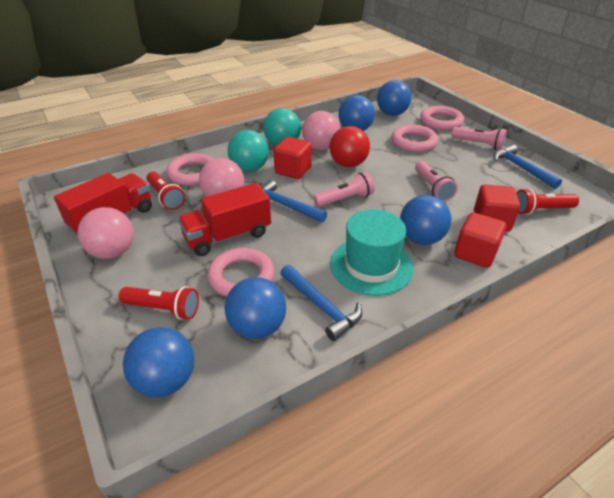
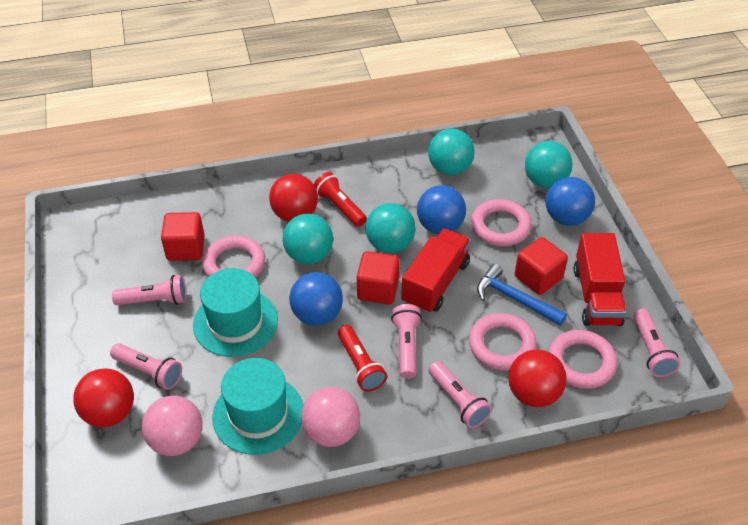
blue ball: [123,327,194,398] [225,277,286,339] [338,95,375,131] [377,80,412,116] [400,195,451,245] = 5 -> [289,272,343,326] [417,185,466,234] [546,177,595,226] = 3
blue hammer: [262,180,327,223] [280,265,362,341] [493,145,562,189] = 3 -> [477,264,567,326] = 1
pink ball: [78,207,134,259] [199,158,244,197] [302,111,340,150] = 3 -> [142,396,203,456] [301,387,360,447] = 2
pink flashlight: [313,172,374,207] [415,161,458,202] [452,127,507,150] = 3 -> [110,343,182,390] [112,275,187,305] [391,304,422,378] [428,361,492,428] [633,309,680,377] = 5
red ball: [329,126,370,167] = 1 -> [73,368,134,427] [269,174,318,222] [508,349,567,407] = 3
red flashlight: [119,286,199,320] [146,172,185,210] [516,188,579,215] = 3 -> [314,172,367,227] [338,325,387,392] = 2
turquoise ball: [228,130,269,172] [263,108,301,146] = 2 -> [282,214,333,264] [365,203,416,253] [428,129,475,175] [525,141,572,188] = 4
turquoise hat: [330,209,413,296] = 1 -> [193,268,278,357] [212,358,304,455] = 2

